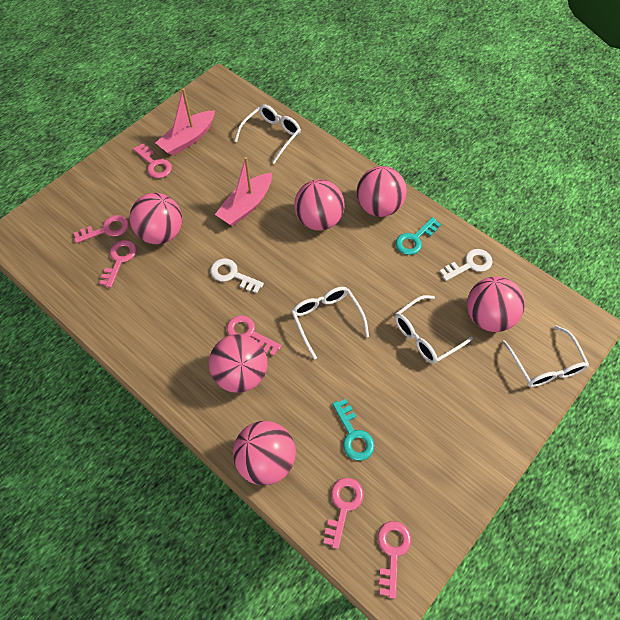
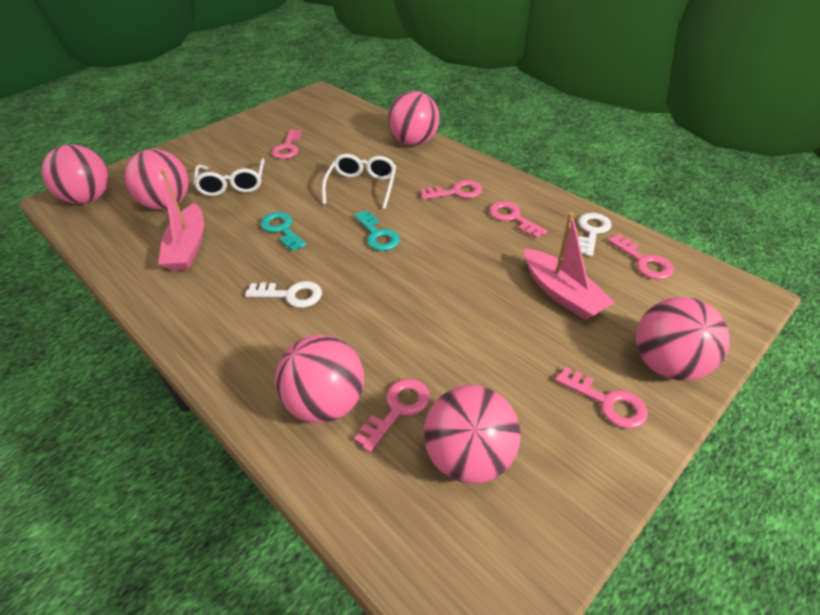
white glasses: [235,104,301,164] [291,287,369,359] [395,295,473,364] [502,325,589,387] = 4 -> [193,158,265,196] [322,154,396,209] = 2

